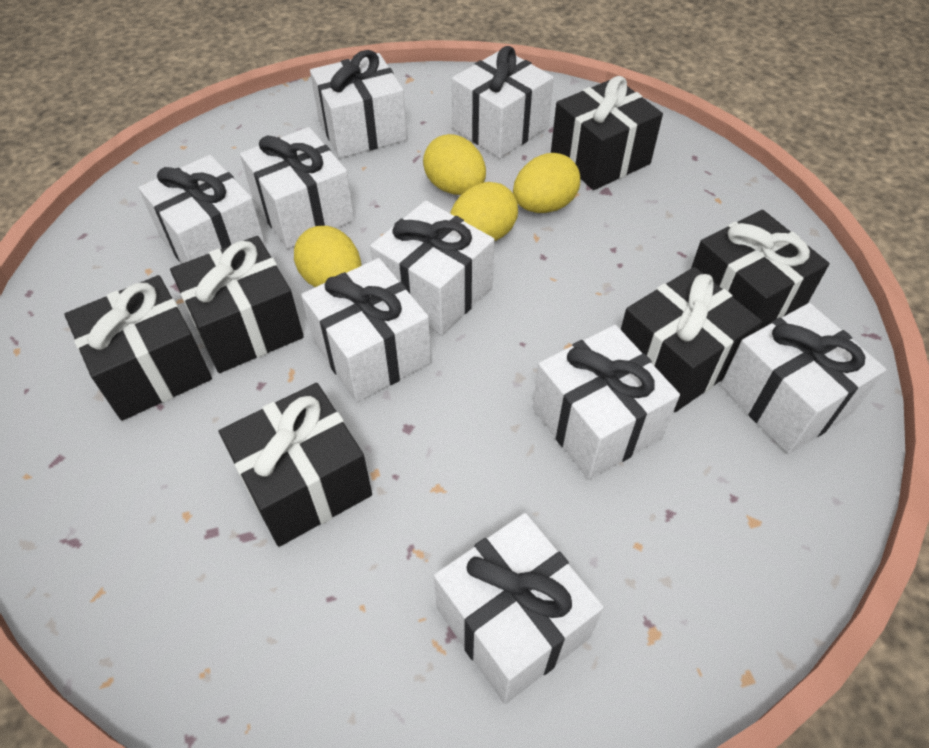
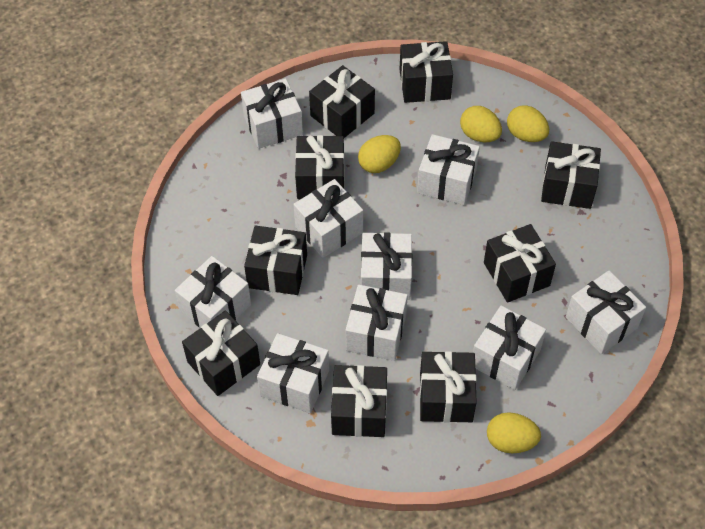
black gift: [64,275,212,421] [170,236,304,373] [219,383,372,547] [551,76,663,190] [621,267,762,412] [691,210,830,330] = 6 -> [182,310,260,396] [244,225,307,295] [295,135,345,199] [309,65,375,138] [331,365,387,437] [400,41,453,103] [420,351,477,423] [484,224,556,303] [541,141,601,209] = 9

